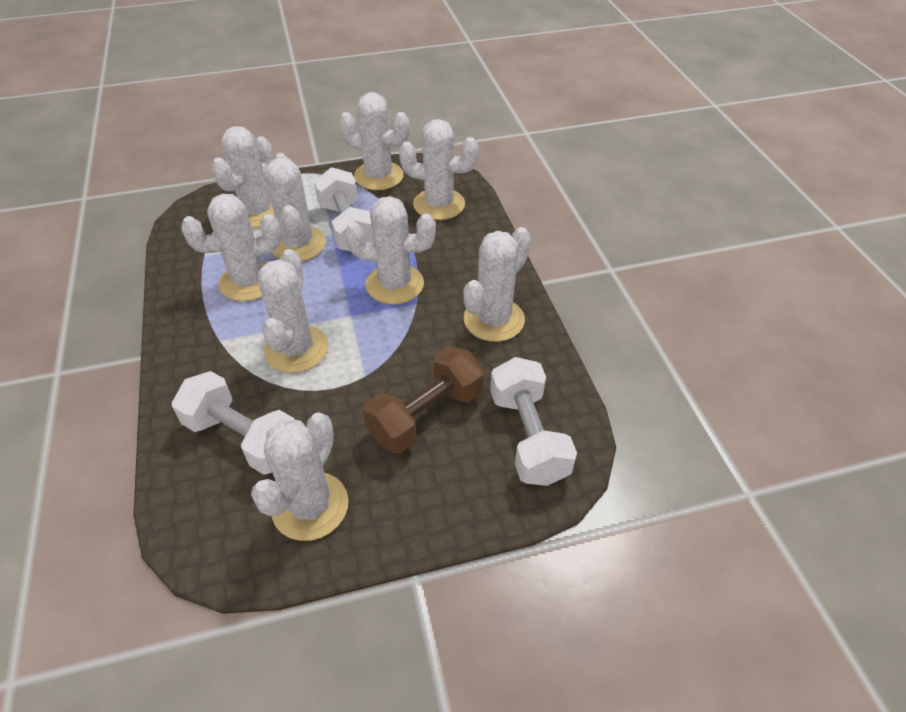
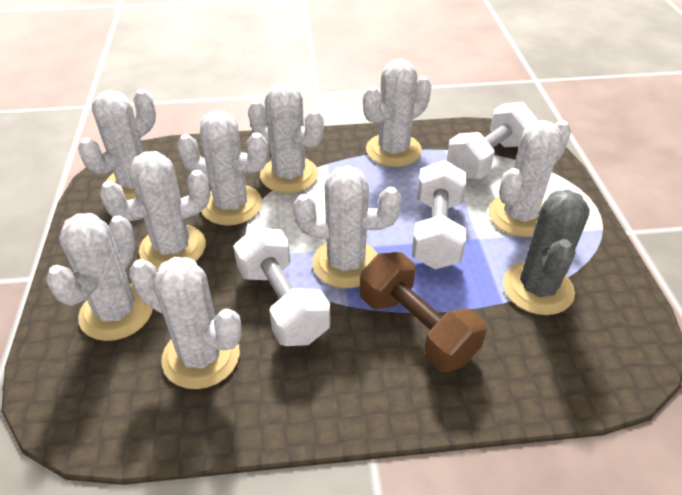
grey cactus: none = 0 -> [503,190,590,315] = 1

